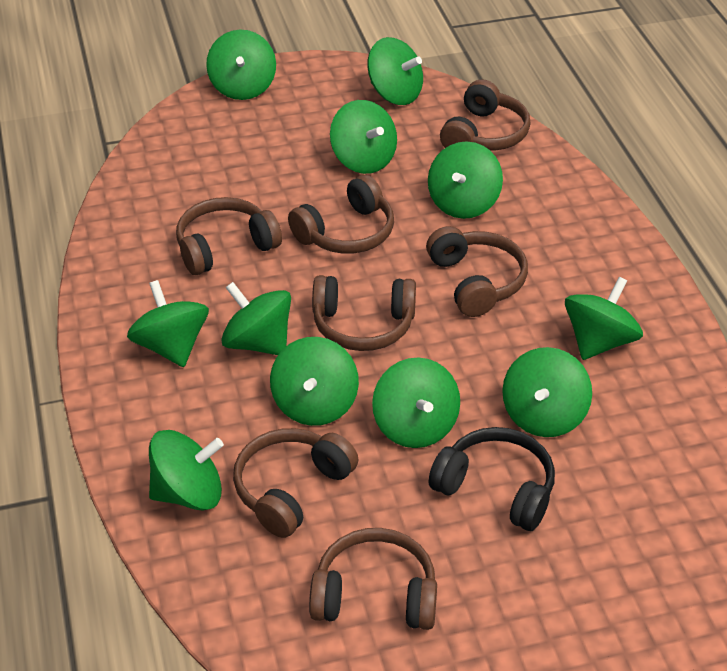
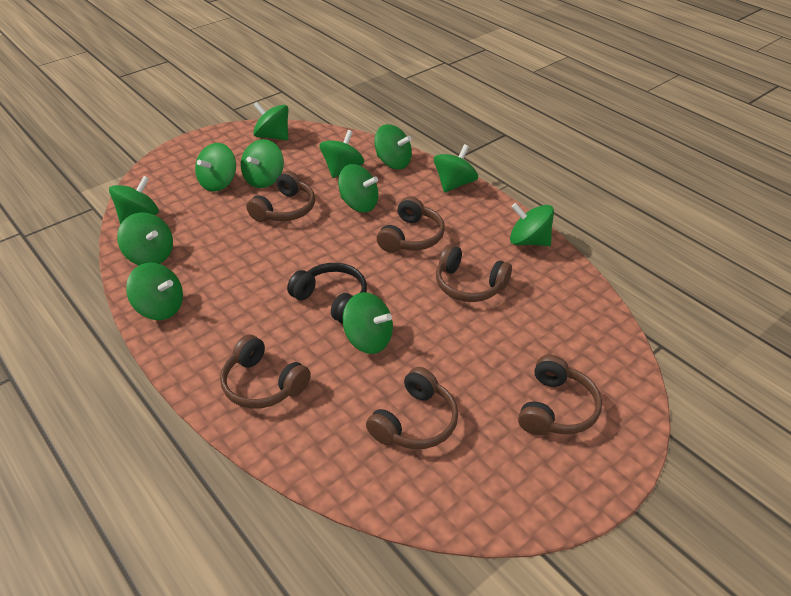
brown headphones: [176,197,282,275] [233,428,359,538] [288,175,394,254] [309,528,437,630] [312,275,416,351] [426,226,528,317] [440,79,531,151] = 7 -> [220,334,311,409] [246,171,315,222] [366,367,458,449] [377,196,445,253] [436,245,512,302] [518,355,602,436] = 6
green spinning top: [127,280,209,367] [149,430,224,511] [206,30,276,100] [221,282,291,355] [270,337,359,426] [330,100,397,174] [367,37,423,105] [372,357,460,448] [428,141,503,219] [502,347,592,437] [565,277,643,360] = 11 -> [109,176,159,224] [117,212,173,265] [126,263,183,320] [195,143,236,192] [241,139,284,188] [253,102,288,140] [319,130,364,178] [338,164,379,212] [343,292,393,354] [374,124,412,169] [434,144,478,193] [510,203,554,246] = 12

